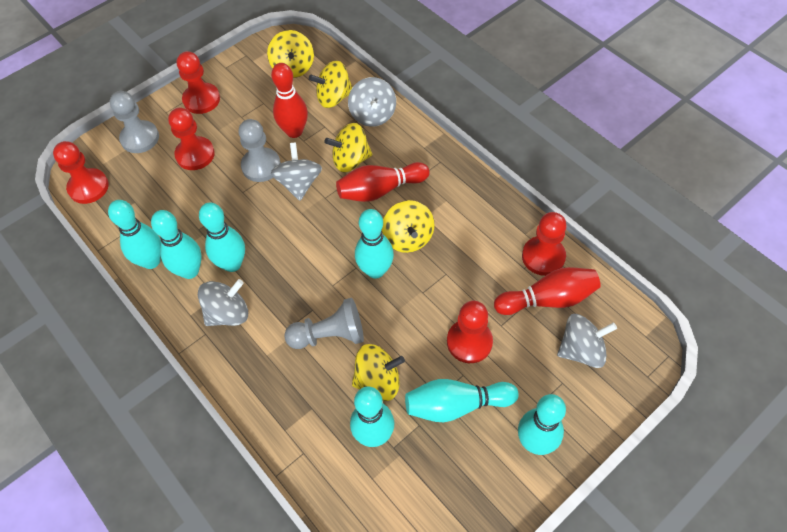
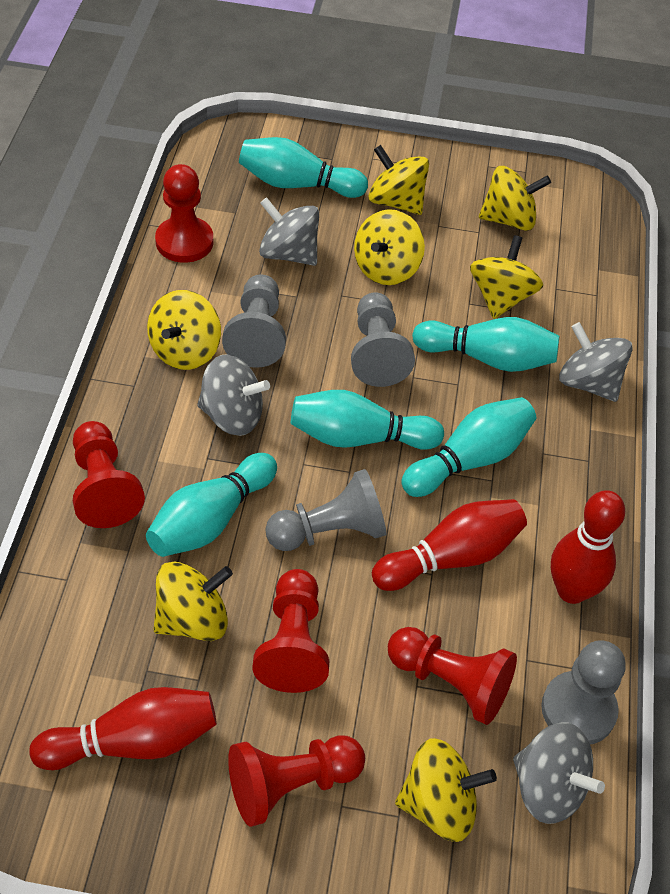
grey pawn: [110,91,159,153] [239,119,281,182] [284,298,364,349] = 3 -> [222,274,286,368] [265,469,386,551] [351,293,415,387] [541,640,626,745] = 4
turquoise bowling pin: [108,200,161,269] [151,210,202,279] [199,203,245,272] [350,387,394,447] [355,209,394,279] [405,379,519,422] [518,394,566,455] = 7 -> [146,453,277,557] [239,137,368,198] [291,390,444,450] [401,397,536,497] [412,317,559,372] = 5
yellow spinning top: [267,30,314,78] [309,60,353,108] [324,123,372,172] [352,344,405,401] [382,200,435,253] = 5 -> [147,290,221,370] [153,561,233,641] [354,209,425,285] [368,145,429,215] [395,738,497,842] [470,235,543,319] [479,166,551,231] = 7

